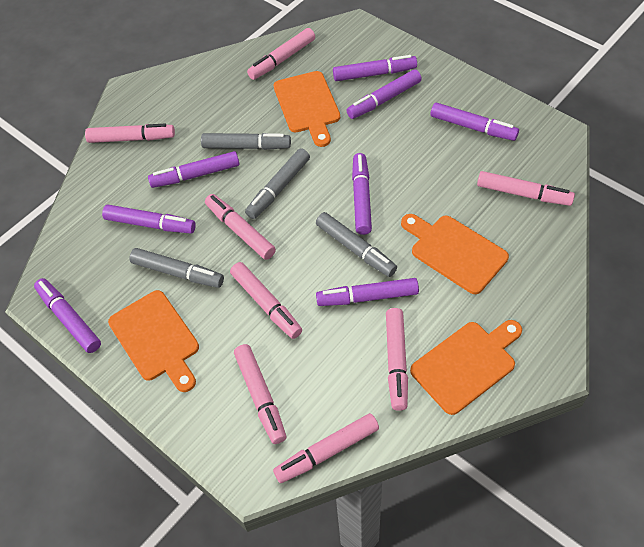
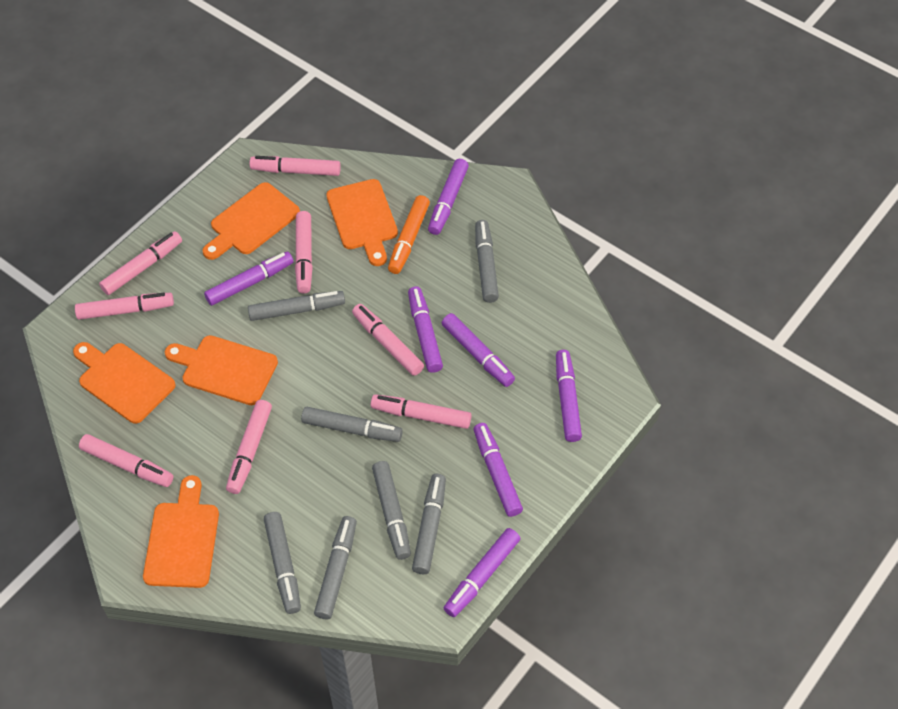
grey marker: [129,248,224,288] [201,133,291,150] [245,148,310,219] [316,212,397,277] = 4 -> [248,291,345,321] [264,512,301,614] [301,407,403,442] [314,516,357,619] [372,461,411,560] [412,474,446,574] [475,220,499,303] = 7
orange cutting board: [108,290,199,392] [274,71,340,147] [401,214,509,294] [410,320,522,415] = 4 -> [73,342,176,424] [143,475,219,588] [165,335,278,405] [203,182,300,260] [326,179,398,266] = 5
orange marker: none = 0 -> [388,195,430,274] = 1
purple marker: [34,278,101,353] [102,204,196,234] [148,151,239,188] [316,278,419,306] [333,55,417,81] [346,69,422,119] [352,153,372,235] [431,102,519,141] = 8 -> [204,251,294,306] [408,286,443,373] [428,159,469,235] [442,313,515,387] [444,528,521,617] [474,423,523,517] [556,350,582,442] = 7

